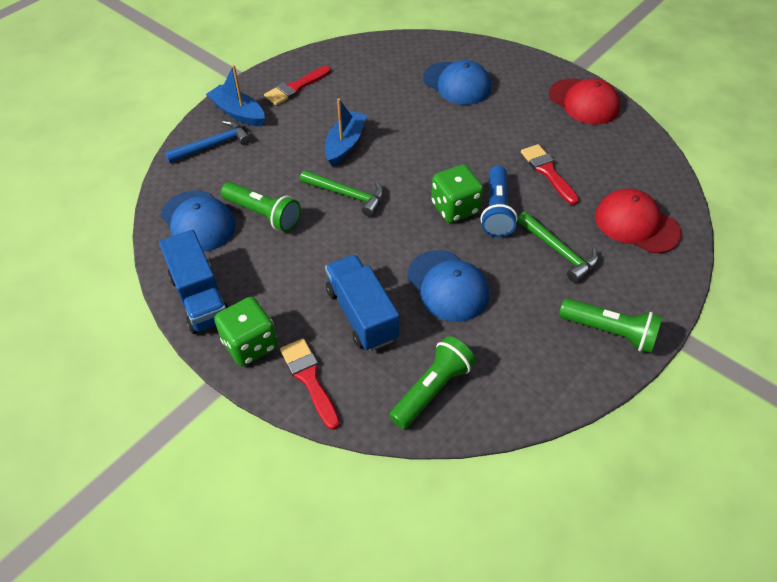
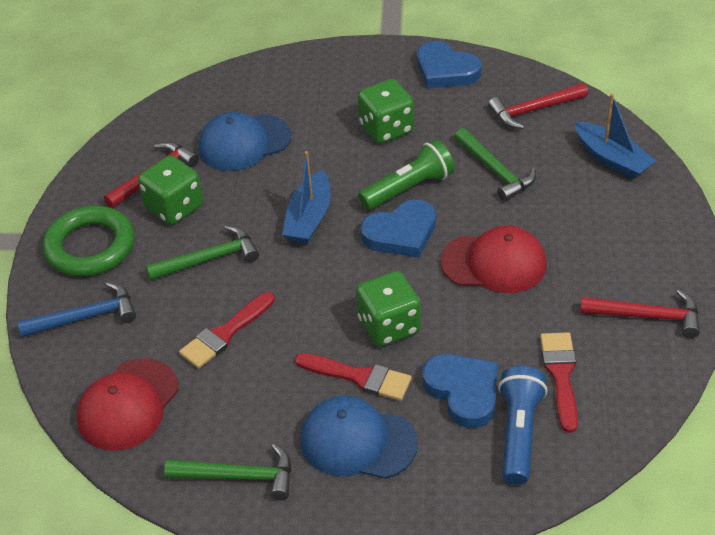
blue cap: [161,190,236,252] [407,250,489,322] [423,60,491,105] = 3 -> [198,112,291,171] [300,396,418,479] = 2
blue heart: none = 0 -> [360,199,436,258] [417,41,481,88] [422,354,498,428] = 3
blue truck: [159,230,229,334] [325,254,399,351] = 2 -> none = 0
green dice: [214,297,278,366] [431,165,483,223] = 2 -> [138,155,203,225] [356,271,421,347] [358,79,414,144] = 3
green flashlight: [221,182,301,232] [389,336,476,429] [559,298,662,353] = 3 -> [358,139,455,210] = 1
green hammer: [300,170,384,217] [517,211,598,282] = 2 -> [146,226,259,281] [164,444,291,500] [454,128,536,202] = 3
green ring: none = 0 -> [43,206,134,276] = 1
red hammer: none = 0 -> [104,142,199,208] [488,83,588,129] [580,290,700,338] = 3

